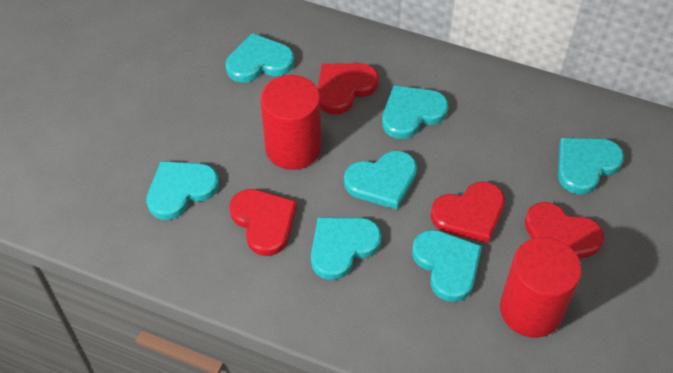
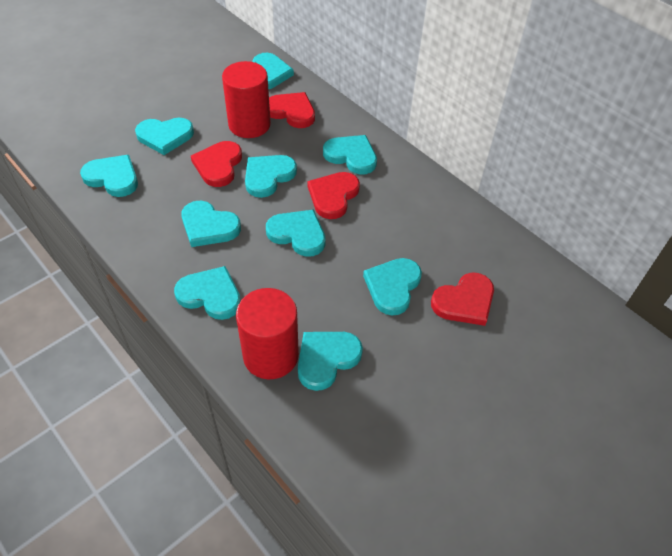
turquoise heart: [146,161,219,220] [226,33,294,83] [311,217,382,280] [344,150,417,210] [382,85,449,139] [412,230,482,302] [558,138,624,194] = 7 -> [80,155,138,197] [135,117,194,155] [174,266,241,320] [181,201,241,247] [245,155,297,198] [252,53,294,90] [266,210,326,257] [298,332,363,391] [323,135,377,175] [363,258,422,316] = 10

